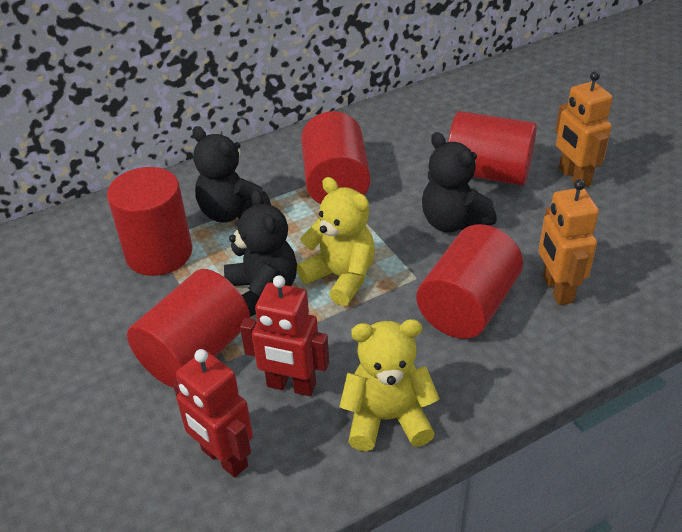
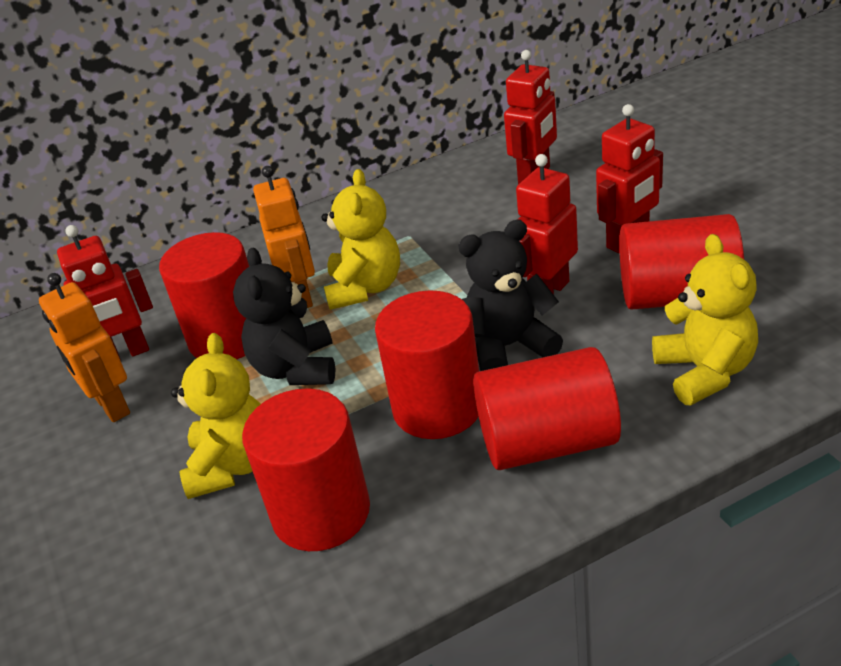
black teddy bear: [192,126,271,223] [224,190,297,317] [422,132,497,233] = 3 -> [233,248,335,385] [458,219,563,371] = 2
red robot: [173,349,253,477] [240,275,329,396] = 2 -> [57,225,153,361] [504,50,557,185] [516,154,578,295] [596,104,663,254] = 4
yellow teddy bear: [297,177,375,306] [339,319,440,451] = 2 -> [171,333,261,499] [321,169,400,310] [652,234,758,405] = 3

